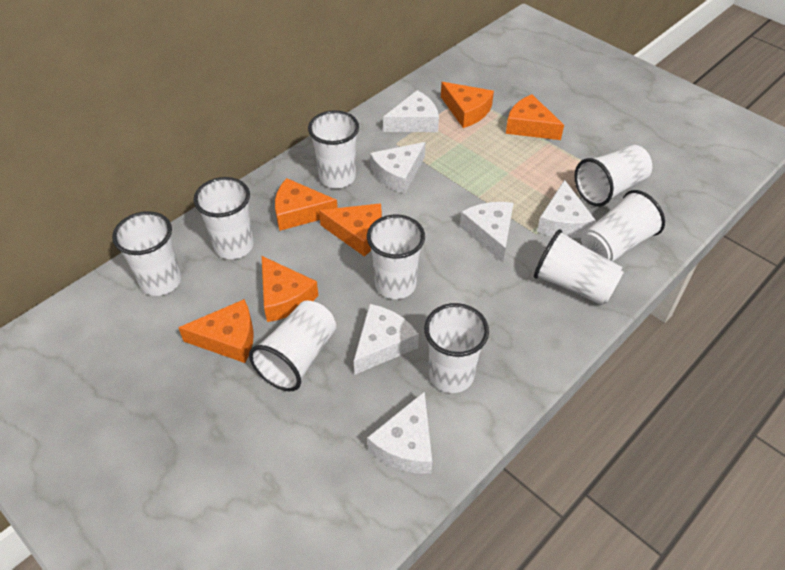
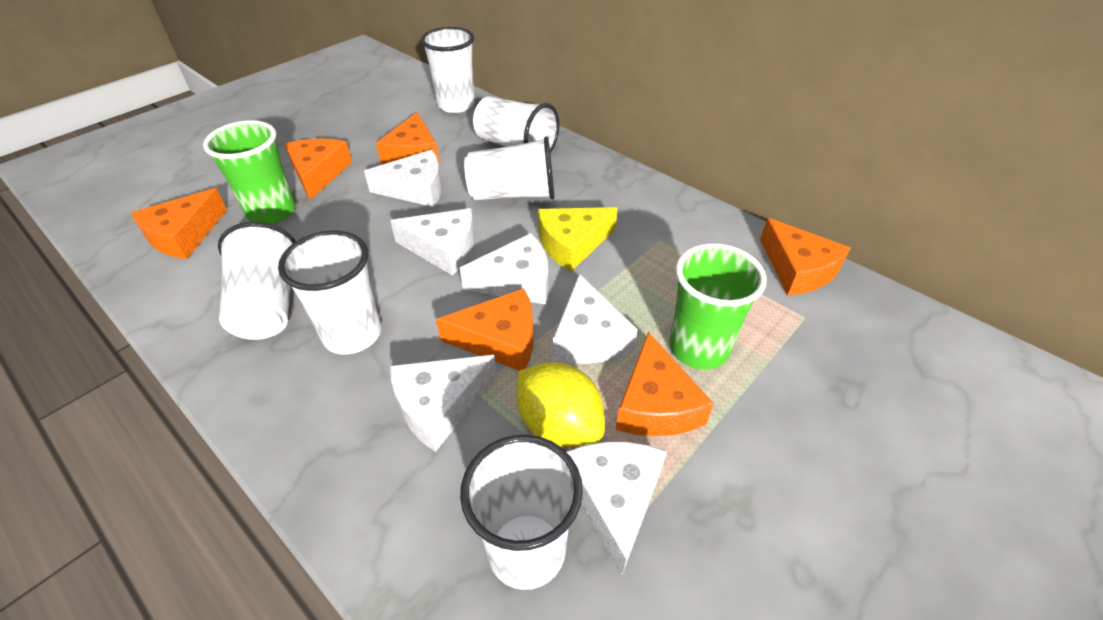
green cup: none = 0 -> [203,120,296,224] [669,243,767,370] = 2
white cup: [112,211,181,296] [194,177,254,259] [249,301,336,391] [308,110,359,188] [367,215,425,299] [424,303,489,393] [534,229,624,305] [574,145,652,206] [581,190,665,262] = 9 -> [218,222,296,340] [278,231,381,354] [421,27,475,113] [460,435,583,590] [464,136,554,200] [473,96,559,153] = 6
yellow cheese: none = 0 -> [538,207,618,271] = 1
yellow lemon: none = 0 -> [517,362,605,447] = 1

